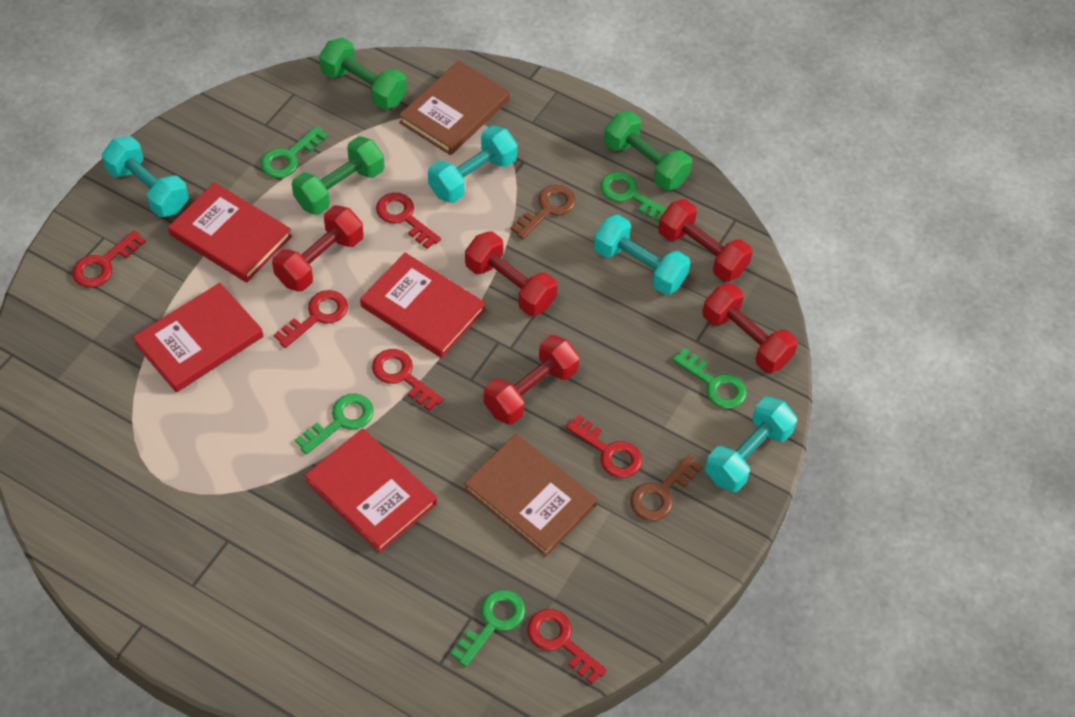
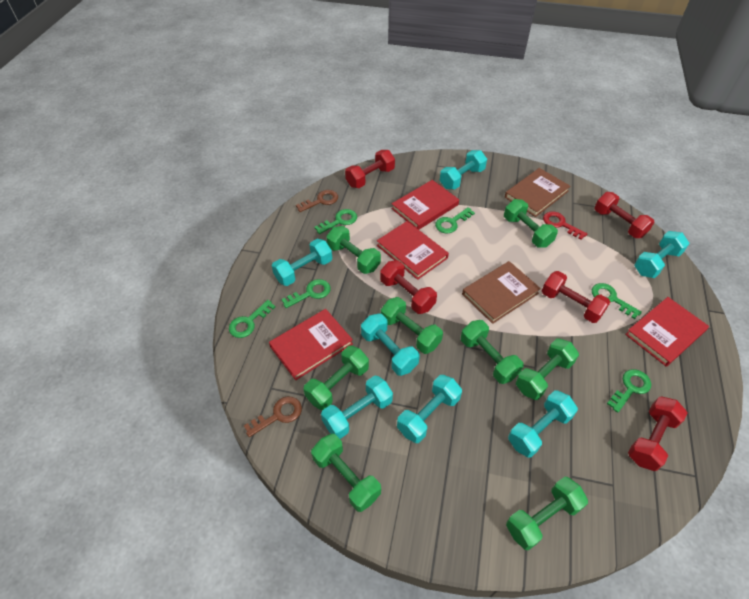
green dumbbell: [292,136,384,215] [319,38,407,110] [604,111,692,191] = 3 -> [303,346,369,410] [311,434,381,512] [326,226,381,274] [381,297,443,354] [461,320,524,384] [504,199,558,248] [506,477,588,550] [516,338,579,400] = 8
green key: [260,126,328,178] [295,393,374,454] [451,590,525,667] [600,172,667,222] [672,348,747,409] = 5 -> [229,300,276,338] [281,279,331,308] [314,209,357,234] [435,207,475,233] [592,283,642,319] [607,369,651,413] = 6
red key: [72,230,146,288] [274,290,348,348] [372,349,443,411] [376,193,441,249] [527,609,607,684] [566,415,642,478] = 6 -> [543,211,587,240] = 1
turquoise dumbbell: [102,136,189,217] [428,126,517,203] [593,215,691,295] [705,397,797,492] = 4 -> [272,239,332,286] [321,376,393,439] [361,314,420,376] [397,375,462,443] [439,150,487,189] [508,390,578,458] [634,231,690,278] = 7

